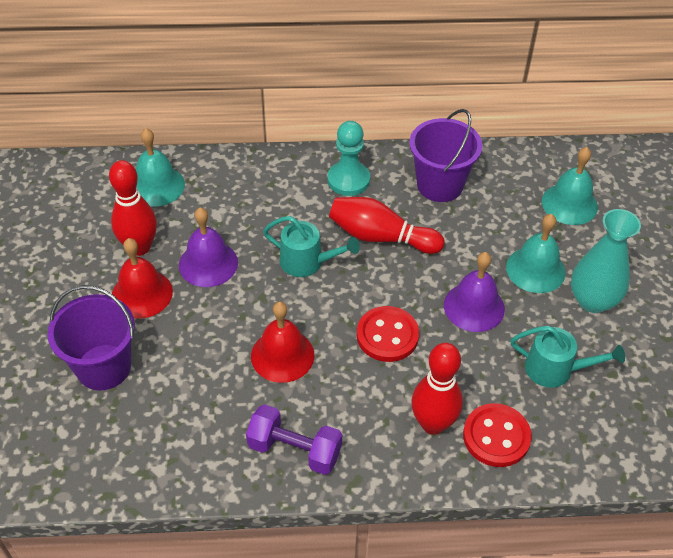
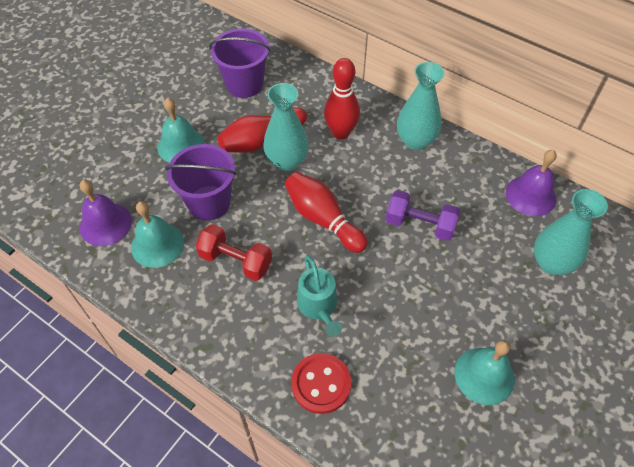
red bell: [112,238,173,319] [251,302,314,383] = 2 -> none = 0
red button: [357,306,419,362] [463,403,532,467] = 2 -> [291,353,351,414] = 1
red dumbbell: none = 0 -> [196,224,272,281] = 1
turquoise pawn: [328,121,370,196] = 1 -> none = 0
turquoise vase: [571,209,641,313] = 1 -> [263,83,309,171] [397,62,445,150] [534,189,608,275] = 3
turquoise watering can: [263,216,360,277] [510,326,625,388] = 2 -> [297,255,342,337] = 1

